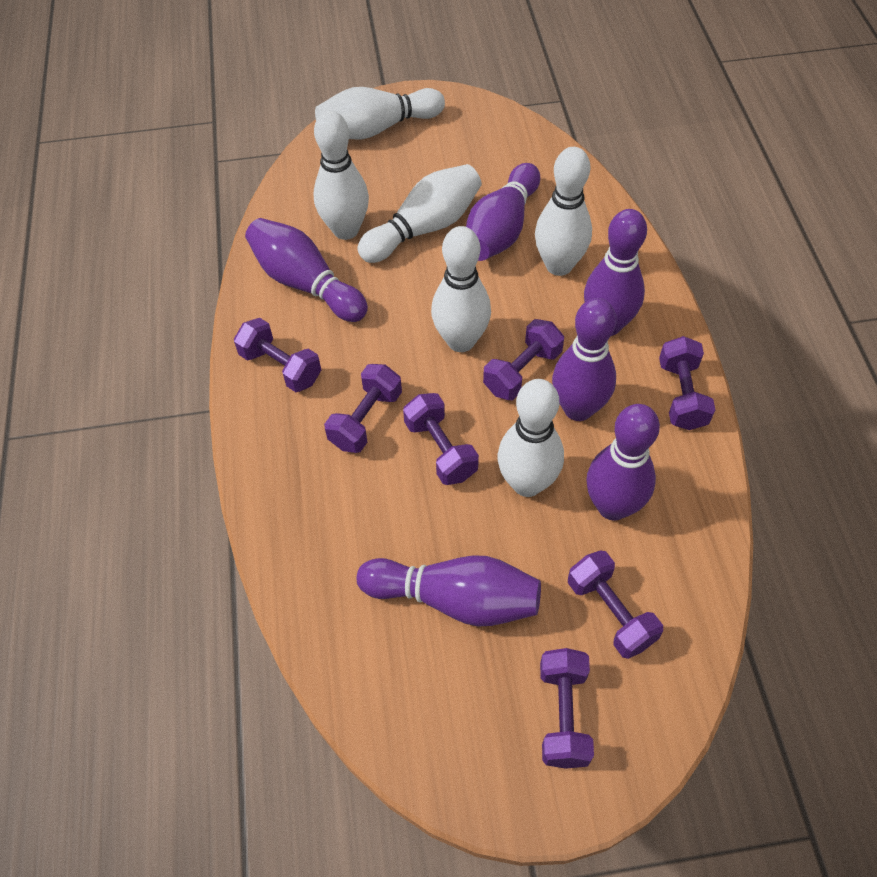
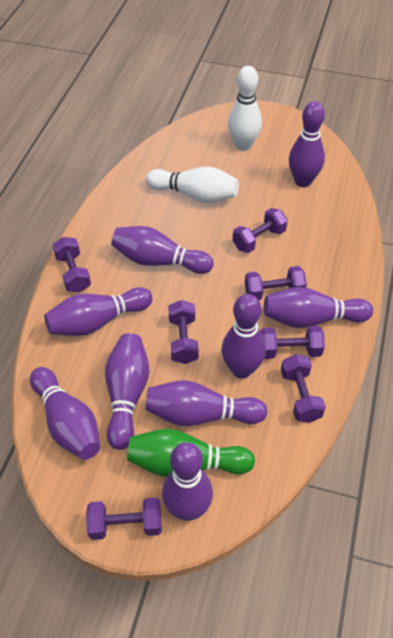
green bowling pin: none = 0 -> [127,429,255,477] = 1
purple bowling pin: [245,218,368,322] [357,556,541,627] [466,163,540,261] [552,298,616,421] [584,209,647,336] [586,404,660,521] = 6 -> [30,367,100,460] [44,287,153,336] [105,333,149,450] [111,226,213,274] [145,380,268,426] [162,442,213,521] [222,294,266,378] [264,287,373,328] [289,101,325,187] = 9
white bowling pin: [314,111,369,240] [315,87,445,140] [358,164,482,263] [431,226,491,352] [498,379,564,497] [535,147,592,276] = 6 -> [146,167,239,203] [228,66,262,151] = 2

